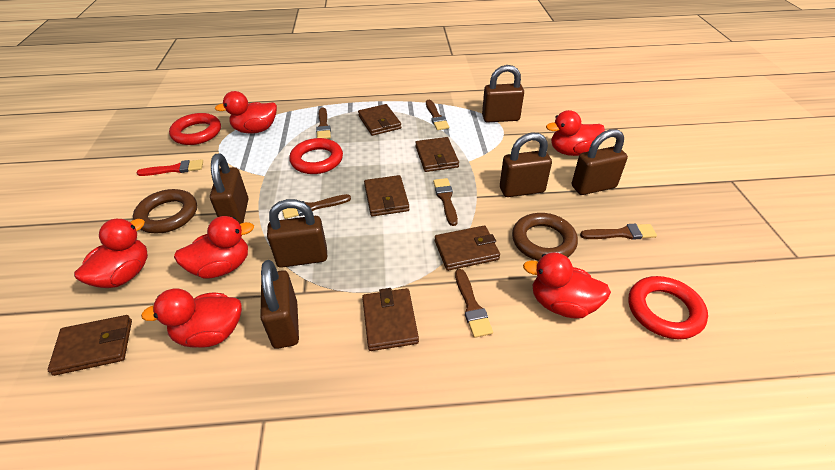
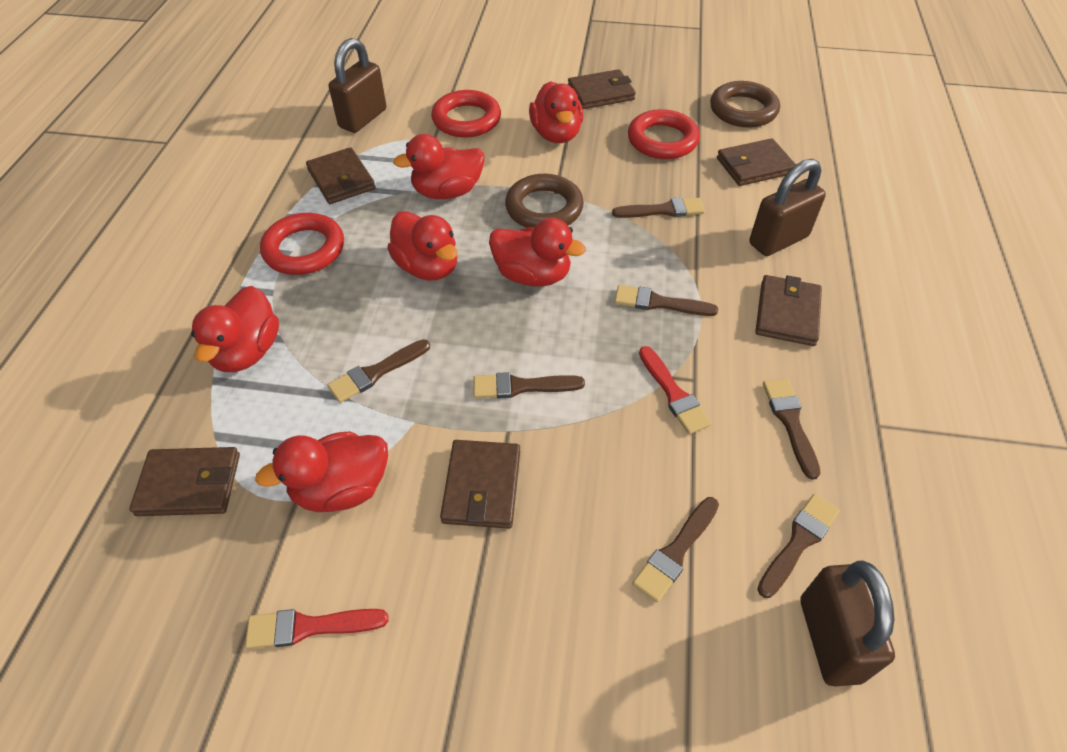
brown brush: [282,194,351,219] [316,108,331,139] [426,100,449,130] [433,178,458,226] [455,269,493,338] [580,224,657,240] = 6 -> [327,339,430,403] [473,372,585,398] [612,197,705,218] [615,285,718,316] [633,497,719,602] [757,494,840,598] [763,379,821,480] = 7
brown padlock: [210,153,248,224] [260,260,299,349] [267,199,327,268] [482,65,524,123] [500,132,552,197] [572,129,628,195] = 6 -> [329,38,386,133] [749,159,826,256] [801,560,895,686] = 3
red brush: [137,159,203,176] = 1 -> [245,609,389,649] [639,346,712,434] = 2

